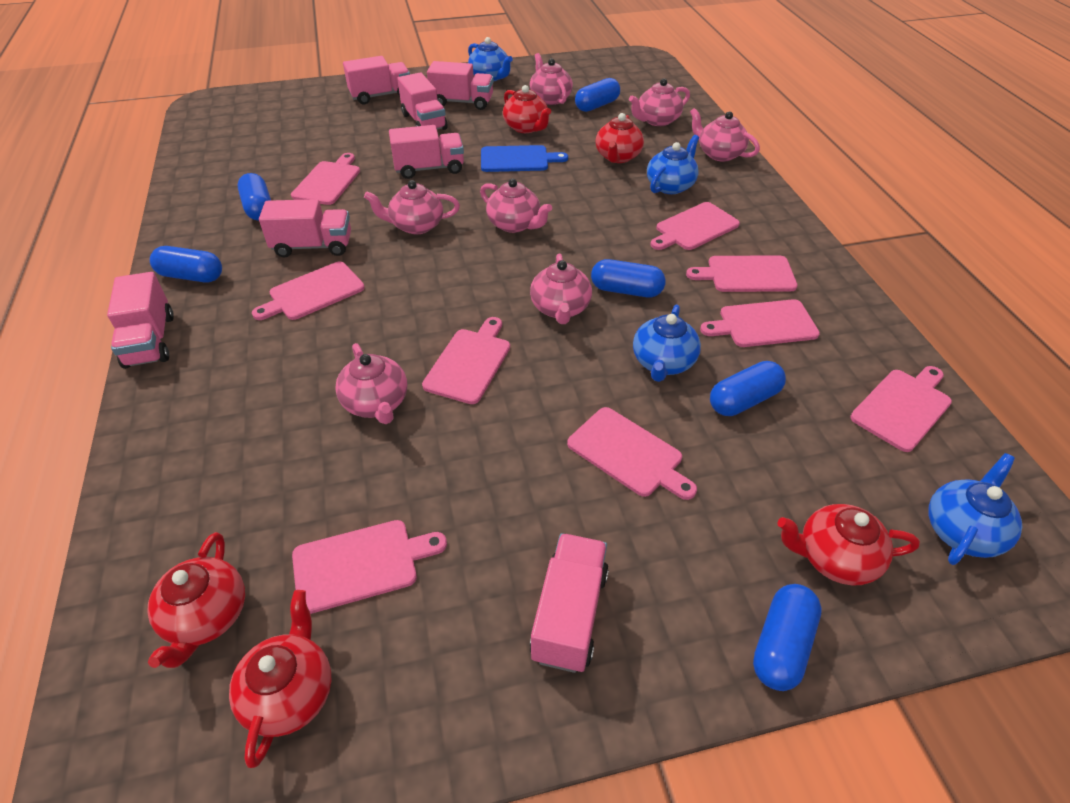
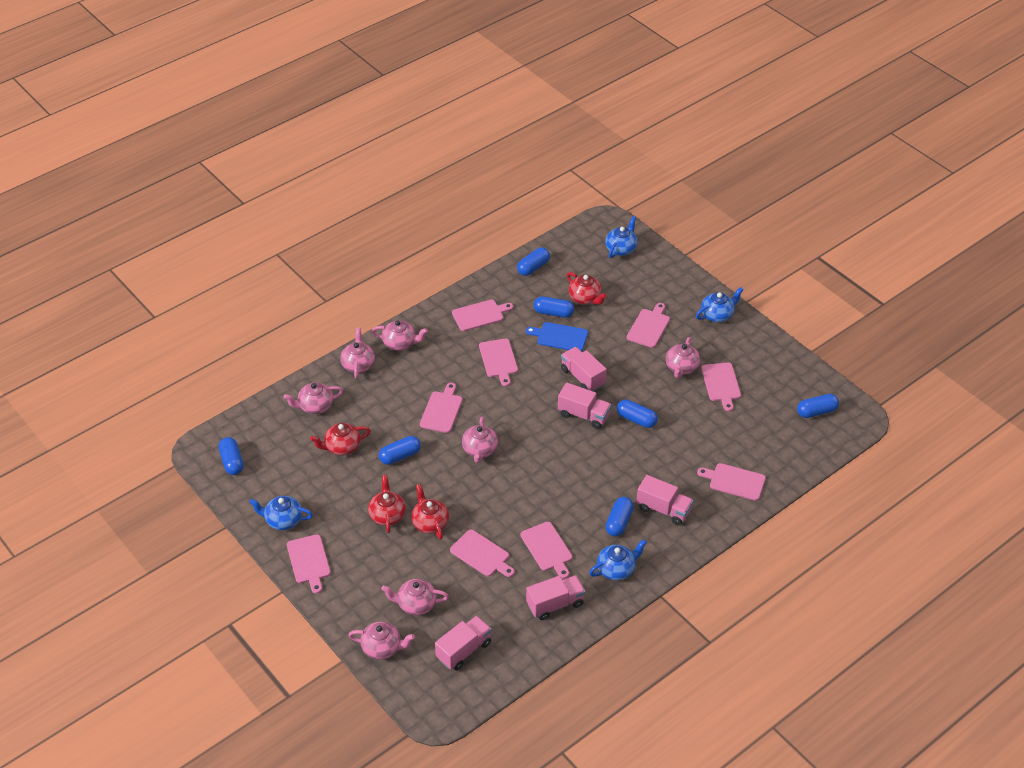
blue capsule: [150,246,222,283] [238,173,271,221] [575,78,620,112] [591,259,666,297] [710,361,786,416] [753,584,822,691] = 6 -> [219,437,244,475] [379,436,421,465] [517,247,550,276] [533,296,574,318] [606,497,634,536] [617,400,658,428] [797,394,839,418] = 7
pink truck: [107,272,174,369] [259,199,351,258] [343,56,410,104] [389,125,464,179] [397,72,448,130] [427,61,494,110] [530,533,609,673] = 7 -> [435,616,492,670] [526,575,586,620] [558,383,611,429] [561,347,607,392] [636,475,693,525] = 5
red teapot: [147,532,245,668] [229,590,331,768] [503,85,551,133] [595,113,644,163] [777,504,920,586] = 5 -> [310,423,371,455] [368,475,406,533] [411,484,449,539] [567,272,607,305] = 4

